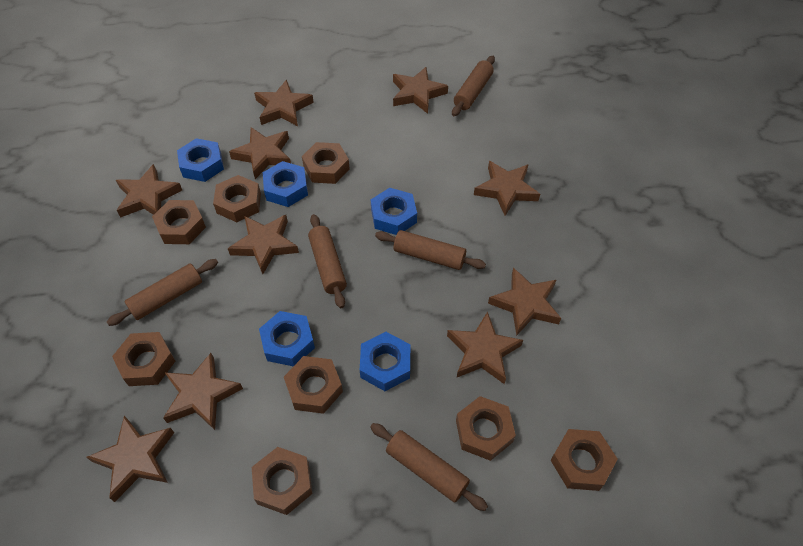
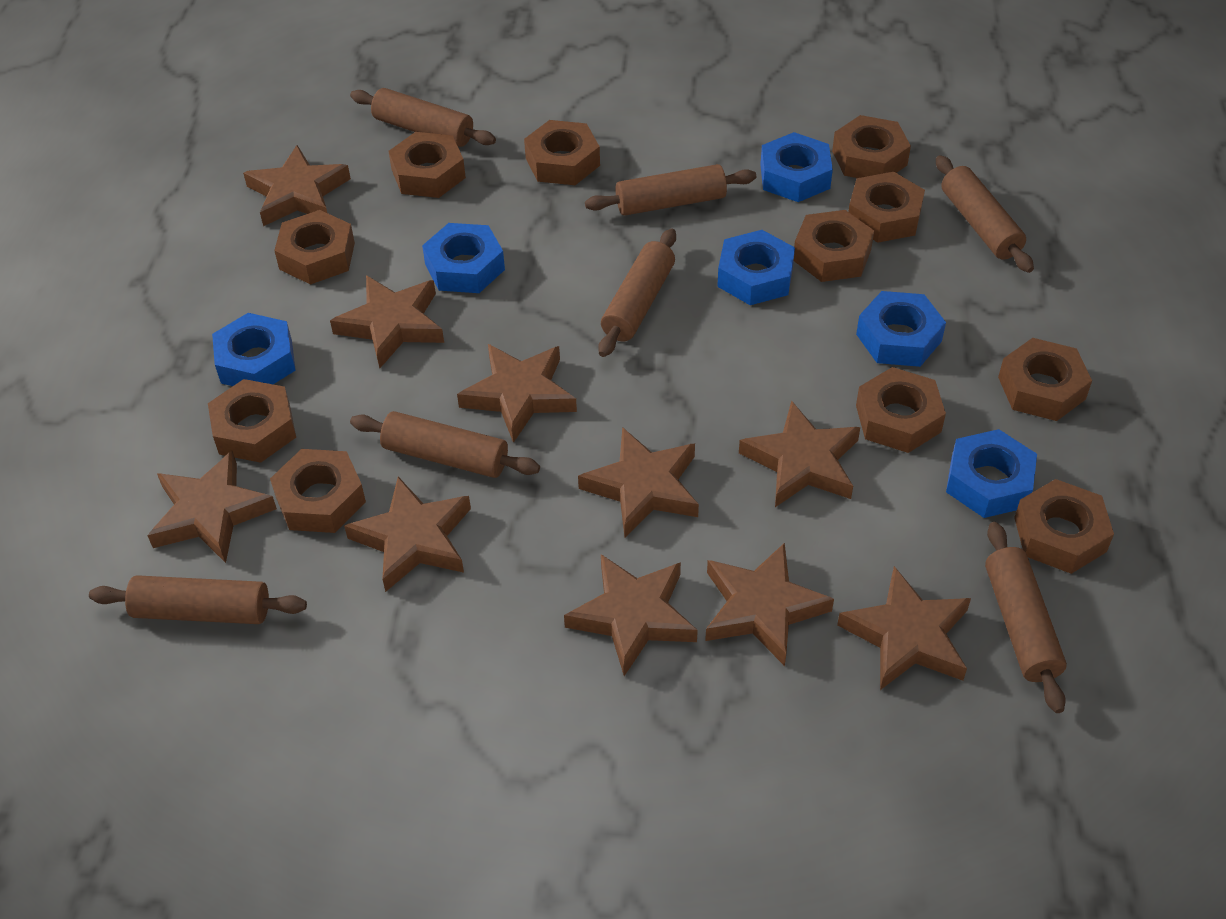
blue nut: [177,138,224,182] [259,311,315,366] [263,161,308,207] [360,332,410,391] [371,188,417,235] = 5 -> [212,313,296,386] [422,223,505,293] [717,230,795,305] [760,132,833,202] [856,291,946,367] [946,429,1037,518] = 6
brown nut: [112,332,175,386] [152,200,206,244] [213,175,261,222] [252,447,312,515] [284,356,343,414] [302,142,350,184] [456,396,516,461] [551,429,618,491] = 8 -> [208,379,296,463] [270,449,366,533] [274,210,355,285] [388,132,466,198] [524,120,600,185] [794,210,874,282] [832,115,911,178] [848,172,925,243] [856,367,946,453] [998,338,1092,421] [1014,479,1114,574] = 11
brown rolling pin: [107,259,218,326] [308,214,347,308] [370,423,488,511] [375,230,486,270] [452,56,495,116] = 5 -> [89,575,307,624] [350,88,496,147] [350,411,540,478] [585,164,756,216] [598,229,676,357] [936,155,1034,273] [985,522,1067,713] = 7

